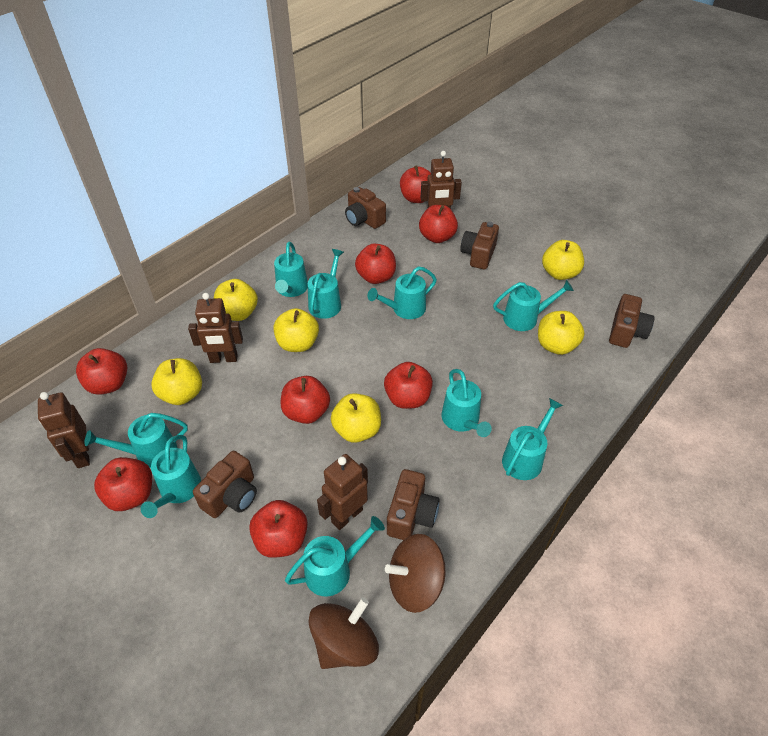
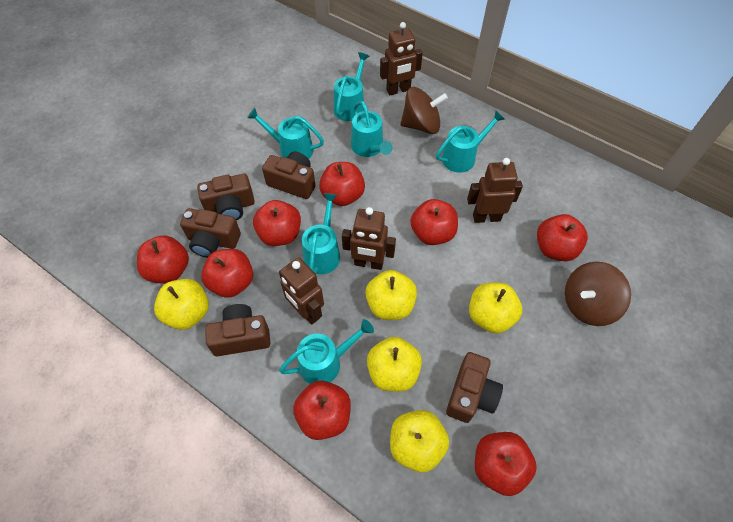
turquoise watering can: [85,413,188,468] [140,435,201,518] [274,242,308,297] [285,516,385,597] [308,249,344,319] [367,267,437,319] [442,369,492,437] [493,280,574,331] [502,398,563,480] = 9 -> [247,108,324,159] [279,319,374,384] [302,193,340,274] [334,52,369,121] [351,101,393,157] [436,111,505,173] = 6
yellow apple: [151,358,202,405] [214,279,258,321] [273,308,319,352] [331,393,381,443] [538,311,585,355] [542,240,584,280] = 6 -> [154,279,209,330] [365,270,417,320] [367,337,422,392] [390,410,449,472] [469,283,523,334] = 5

